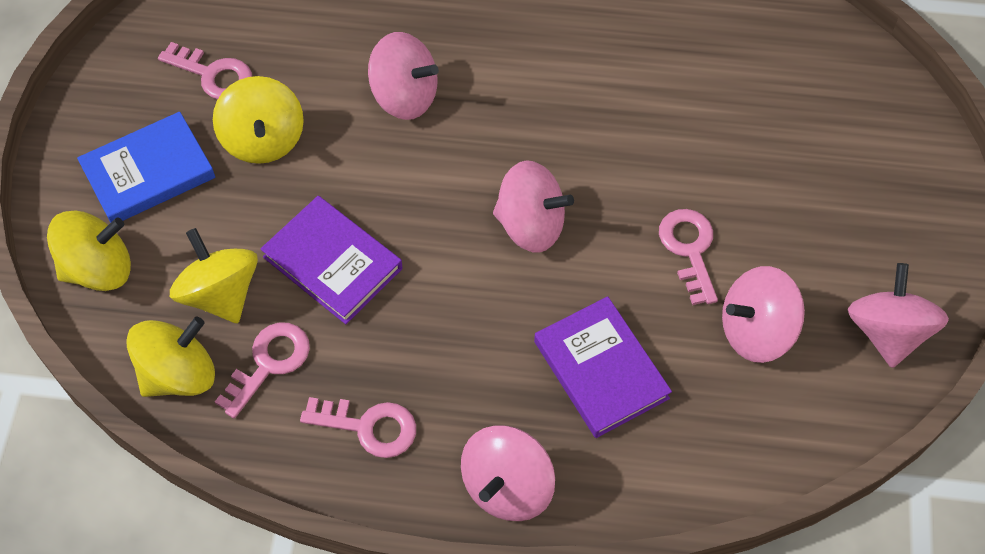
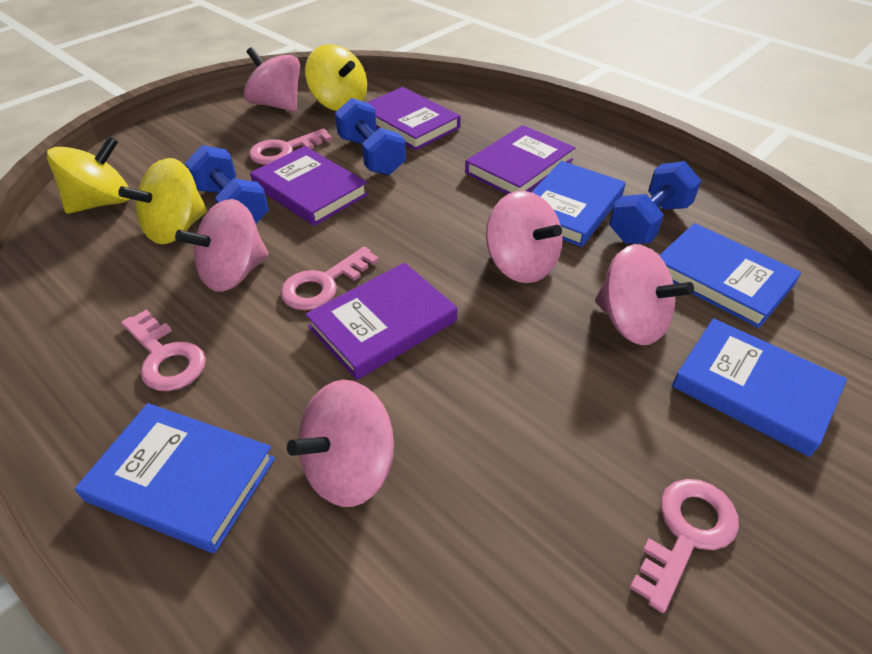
blue book: [77,112,215,223] = 1 -> [75,403,275,553] [532,161,626,247] [659,223,801,328] [672,318,847,457] = 4
blue dumbbell: none = 0 -> [185,145,269,224] [335,98,406,175] [609,161,702,244] = 3
purple book: [261,196,403,324] [534,296,672,438] = 2 -> [250,146,368,226] [305,263,457,380] [366,87,461,150] [465,125,575,194] = 4
yellow spinning top: [47,211,131,291] [126,316,215,397] [170,228,258,323] [213,76,304,164] = 4 -> [47,136,130,214] [118,158,207,244] [305,44,367,111] = 3

